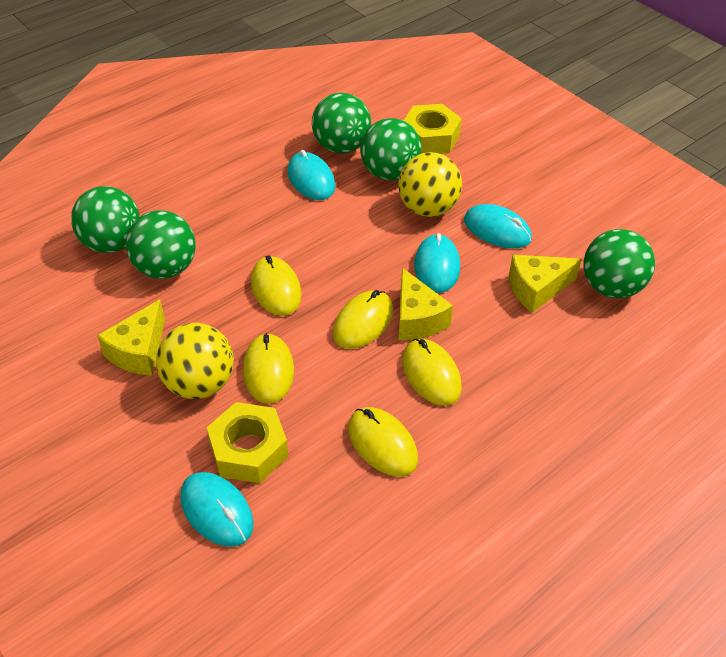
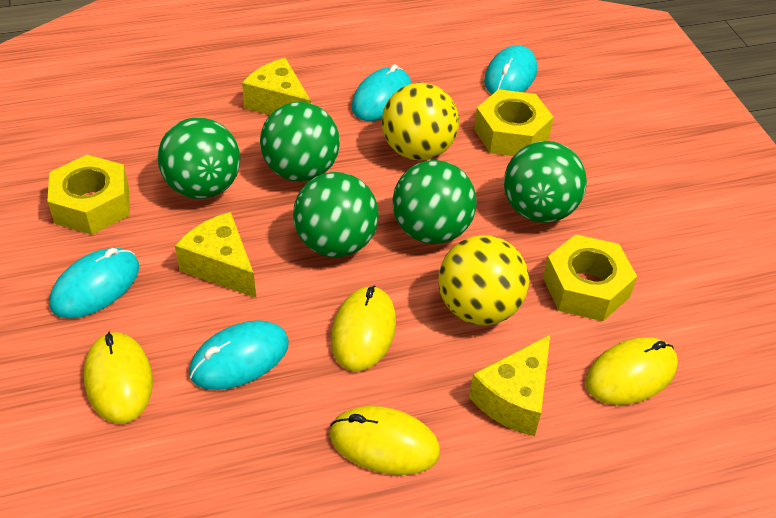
yellow mouse: [243,333,294,404] [251,255,302,316] [333,290,393,349] [348,407,418,477] [402,339,462,406] = 5 -> [84,331,153,424] [330,406,440,475] [331,286,396,371] [585,337,678,405] = 4
yellow nut: [207,402,288,483] [404,104,462,154] = 2 -> [47,155,130,235] [474,89,554,156] [543,234,637,321] = 3

